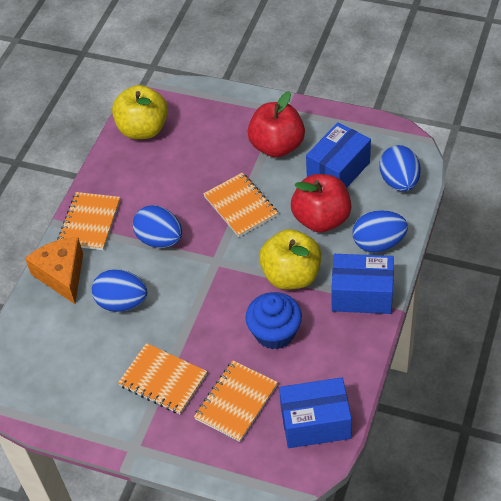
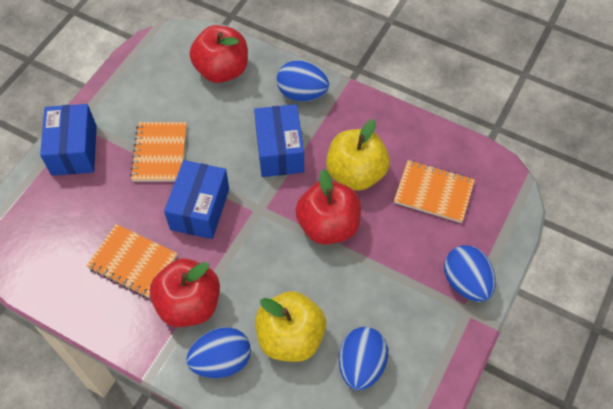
blue cupcake: [245,292,302,349] = 1 -> none = 0
orange cheese: [25,237,83,304] = 1 -> none = 0
orange notebook: [57,192,120,250] [118,343,207,414] [194,360,278,442] [203,173,278,237] = 4 -> [86,224,177,298] [130,122,187,182] [394,160,475,223] = 3
red apple: [248,91,305,158] [291,174,351,232] = 2 -> [150,259,220,327] [189,25,248,83] [295,169,361,245] = 3

